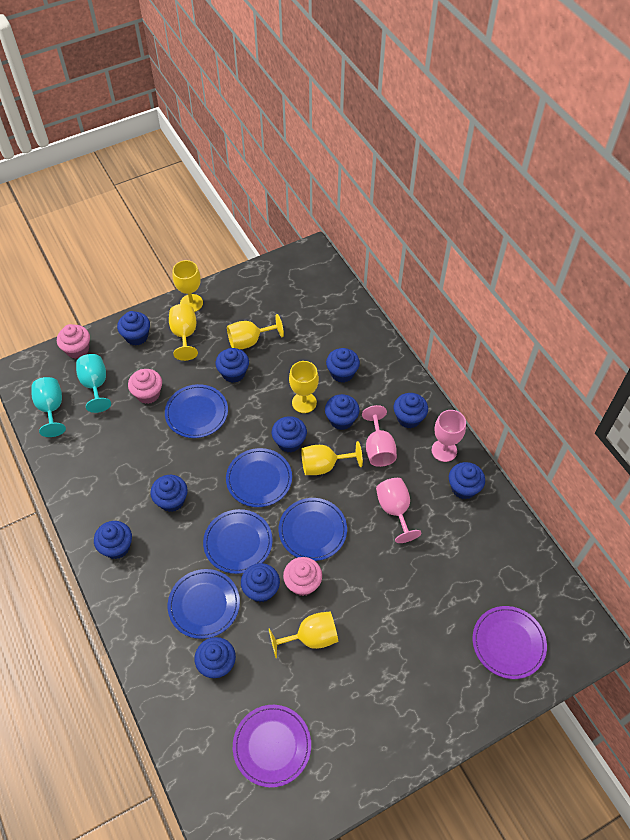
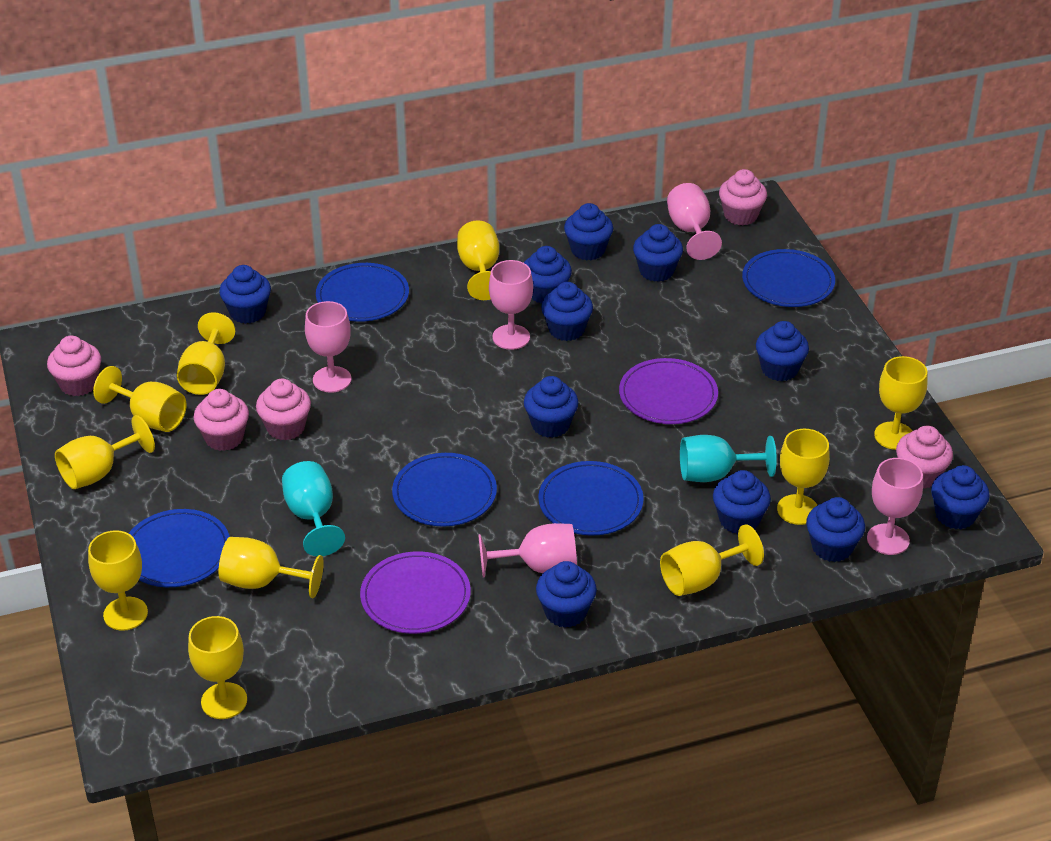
pink cupcake: [57,324,90,359] [128,369,162,404] [283,557,322,596] = 3 -> [47,336,101,396] [193,389,249,451] [256,379,311,440] [719,169,767,225] [896,425,953,489] = 5
pink goblet: [362,405,397,467] [376,478,421,543] [432,410,466,462] = 3 -> [305,301,351,393] [478,523,577,578] [489,260,533,350] [667,183,722,260] [867,458,923,555] = 5
yellow goblet: [169,304,198,361] [173,260,203,312] [227,314,284,349] [269,611,338,658] [289,361,319,413] [301,441,363,475] = 6 -> [55,415,155,489] [88,530,148,631] [93,366,186,432] [177,312,236,395] [188,616,247,719] [218,537,324,598] [457,221,499,300] [660,524,764,596] [777,429,830,525] [874,356,927,450] = 10

